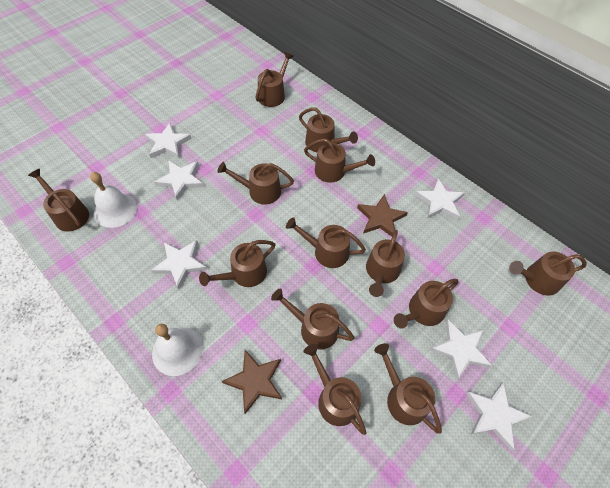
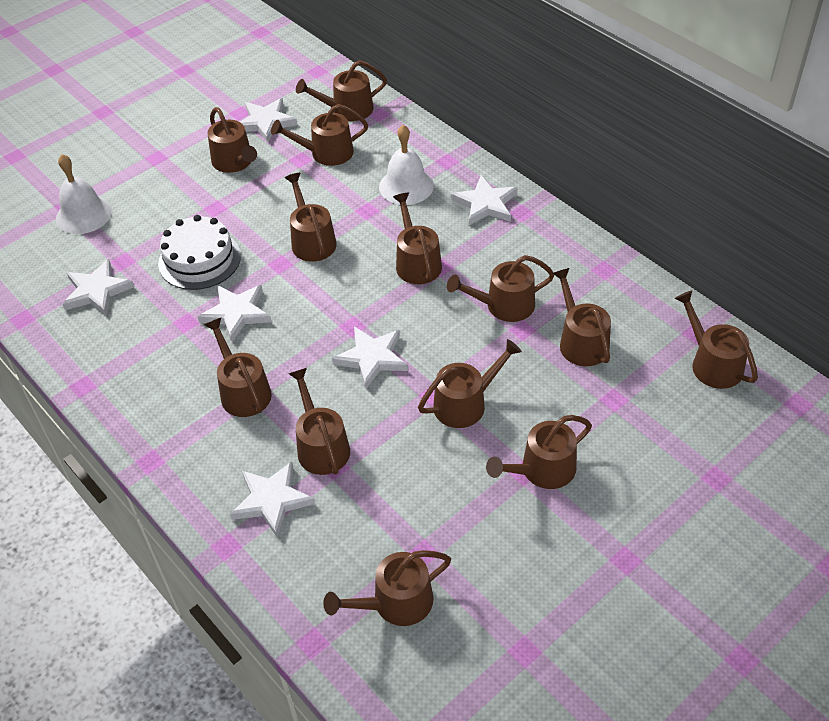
brown star: [222,350,282,414] [357,194,408,236] = 2 -> none = 0
white cake: none = 0 -> [158,215,241,290] = 1

